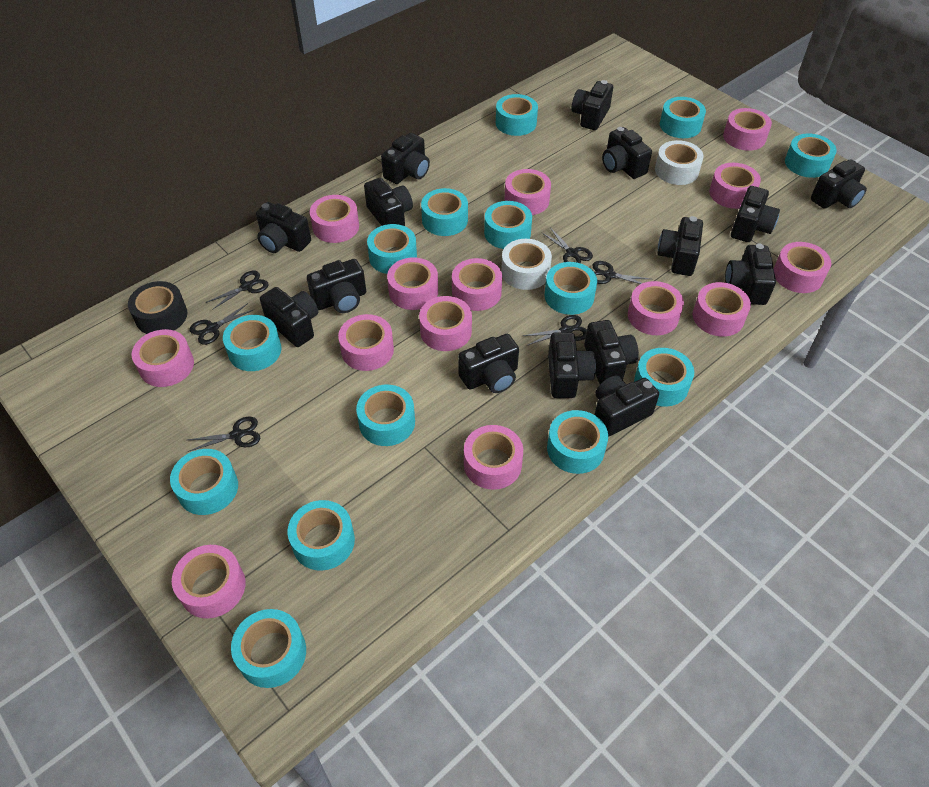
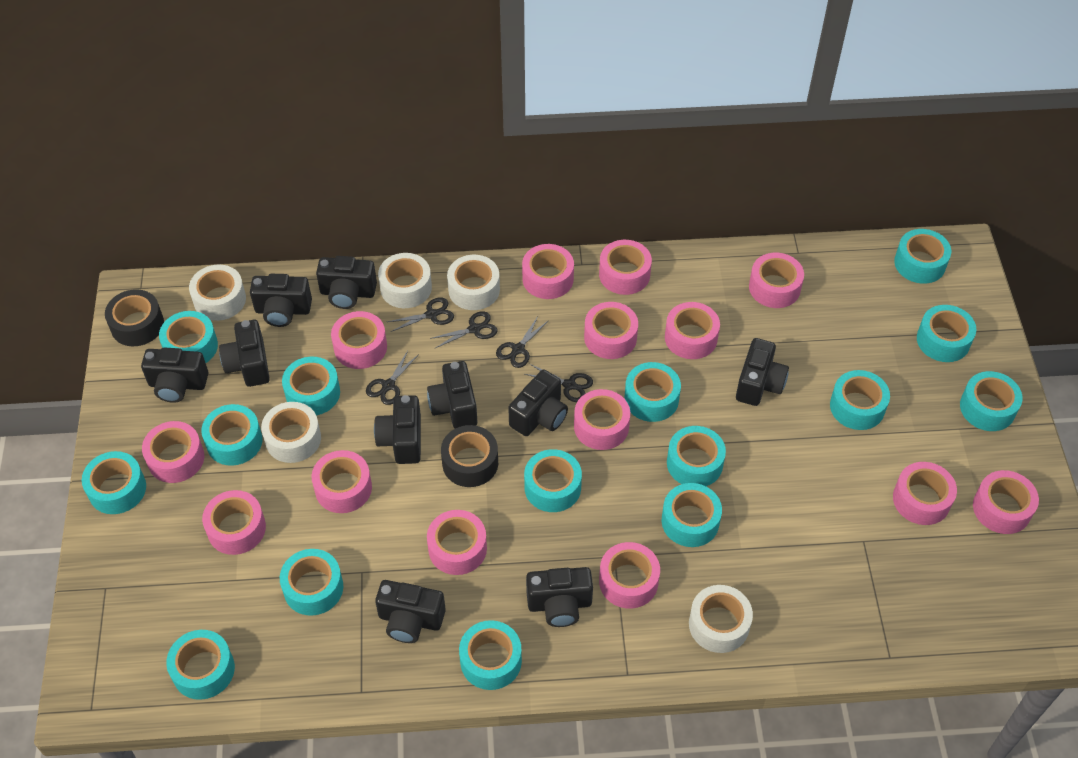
black camera: [256,202,311,253] [260,287,318,347] [307,259,366,313] [364,178,413,226] [381,133,430,184] [458,334,519,393] [548,332,596,398] [572,80,613,130] [585,320,639,384] [595,376,659,437] [602,127,652,179] [657,216,703,276] [725,243,776,305] [731,186,780,242] [811,159,867,209] = 15 -> [141,347,208,403] [219,320,270,387] [250,274,312,327] [316,256,377,309] [374,395,421,464] [375,580,446,643] [427,361,477,429] [508,370,568,436] [526,567,593,627] [736,338,789,406] = 10
black scissors: [188,416,260,452] [189,303,253,345] [206,271,269,310] [523,315,587,345] [541,228,593,263] [592,261,651,284] = 6 -> [366,351,419,405] [387,298,454,332] [430,311,498,348] [496,316,549,368] [525,364,593,402] = 5
black tape: [128,281,187,334] = 1 -> [105,289,164,346] [441,425,498,487] = 2
turquoise tape: [170,449,238,515] [223,315,281,371] [231,609,306,688] [288,500,355,571] [356,385,415,446] [367,224,417,274] [421,188,468,236] [484,201,532,249] [496,94,538,136] [544,262,597,315] [547,410,608,474] [634,348,694,407] [660,97,706,138] [785,133,837,178] = 14 -> [82,451,146,514] [159,311,218,363] [166,630,235,700] [202,404,262,466] [280,549,343,616] [282,357,340,415] [459,620,522,690] [524,449,582,512] [625,362,681,422] [662,483,722,547] [667,426,726,486] [830,370,890,430] [894,229,951,284] [917,305,976,362] [960,371,1023,431] = 15
white tape: [501,239,552,290] [655,140,704,185] = 2 -> [189,265,246,321] [261,402,321,463] [378,253,432,308] [447,255,500,310] [689,585,753,653] = 5

